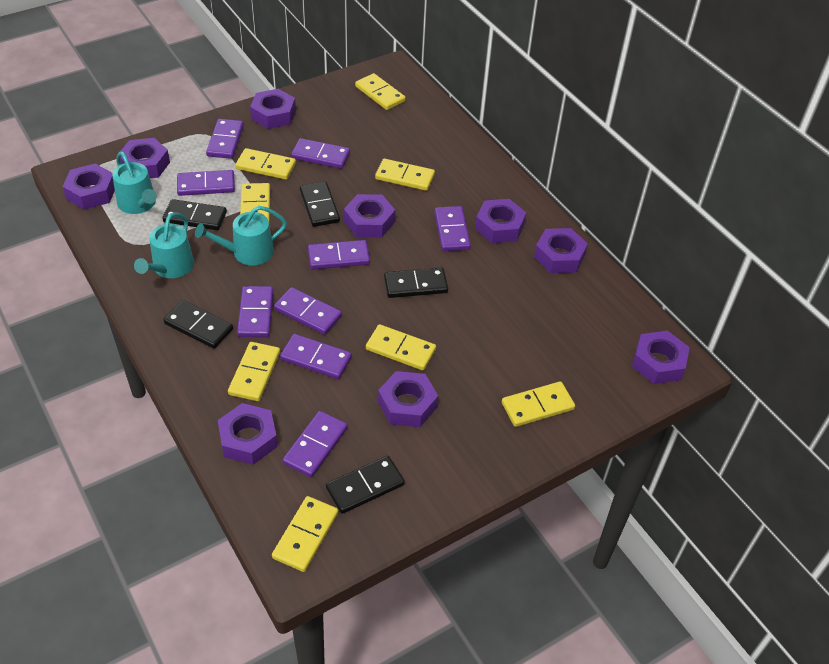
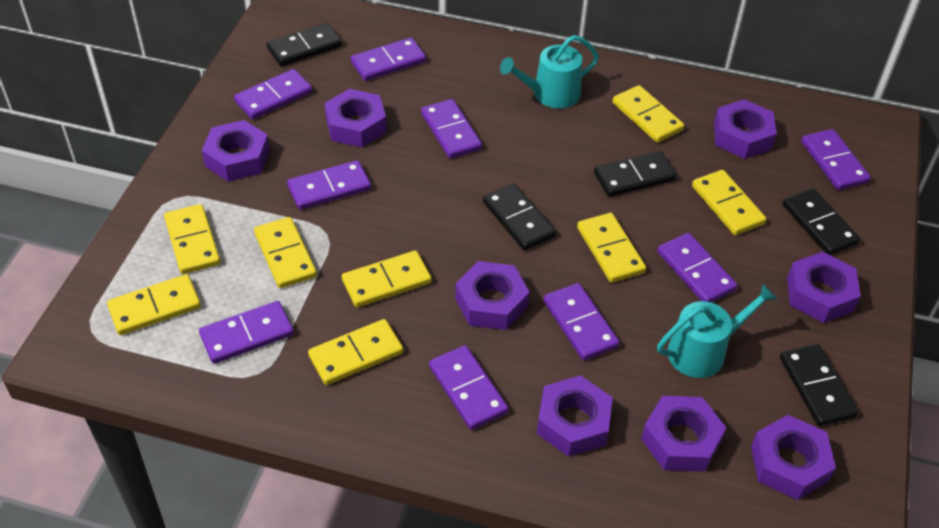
purple nut: [62,164,115,210] [120,138,170,178] [218,403,278,465] [250,89,296,129] [344,194,395,238] [378,371,438,427] [475,199,526,243] [534,228,588,273] [632,331,690,384] = 9 -> [202,120,270,182] [325,89,387,147] [455,261,530,330] [537,375,613,457] [641,396,726,472] [714,99,777,159] [751,415,836,500] [787,252,861,323] = 8
turquoise watering can: [112,151,157,214] [134,212,194,278] [195,206,287,266] = 3 -> [500,35,599,108] [657,283,778,378] = 2

